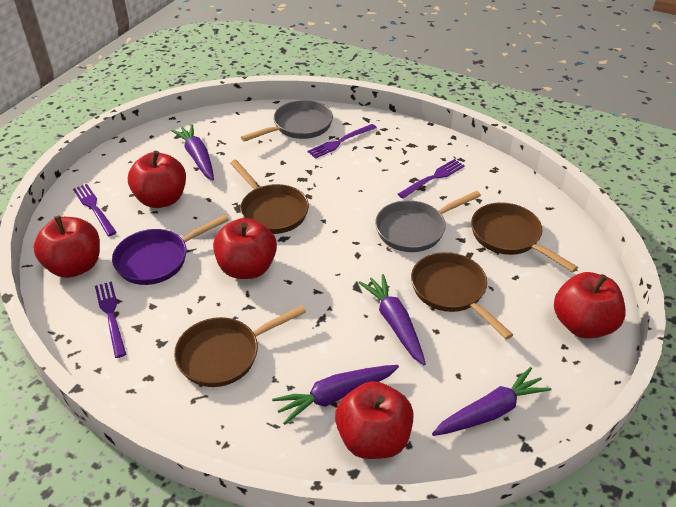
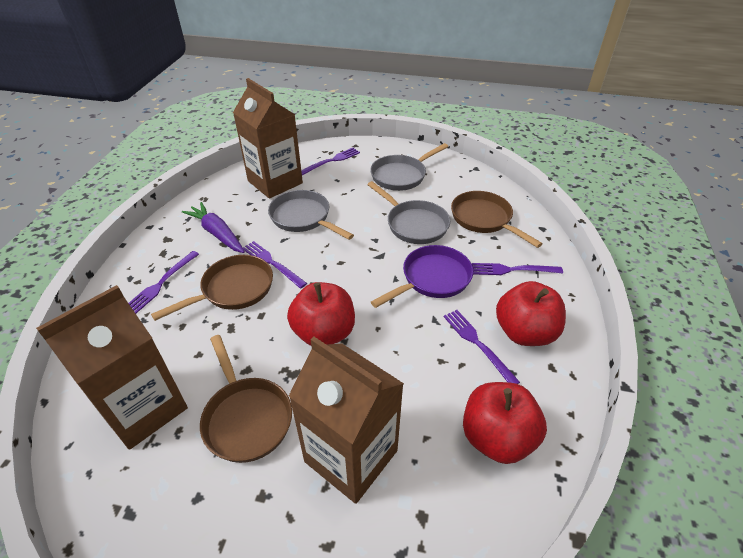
brown carton: none = 0 -> [36,285,188,450] [233,78,303,199] [289,337,404,504] = 3
brown pan: [174,306,306,387] [230,160,309,234] [411,252,513,340] [471,202,578,273] = 4 -> [151,255,273,321] [200,335,292,463] [451,191,543,248] = 3
grey pan: [241,100,333,142] [375,191,481,252] = 2 -> [268,190,354,240] [367,181,450,244] [370,143,448,191] = 3
purple carrot: [171,124,214,180] [272,365,399,425] [358,274,426,365] [432,367,552,436] = 4 -> [182,202,245,253] = 1
purple fork: [73,184,117,236] [95,281,126,358] [307,124,377,159] [398,159,465,199] = 4 -> [129,251,199,314] [243,241,307,289] [301,148,360,175] [444,310,520,384] [472,263,563,275] = 5
red apple: [34,215,100,278] [128,151,186,208] [213,218,277,279] [335,381,414,459] [554,272,626,338] = 5 -> [287,282,355,346] [463,382,547,464] [496,281,566,346] = 3

